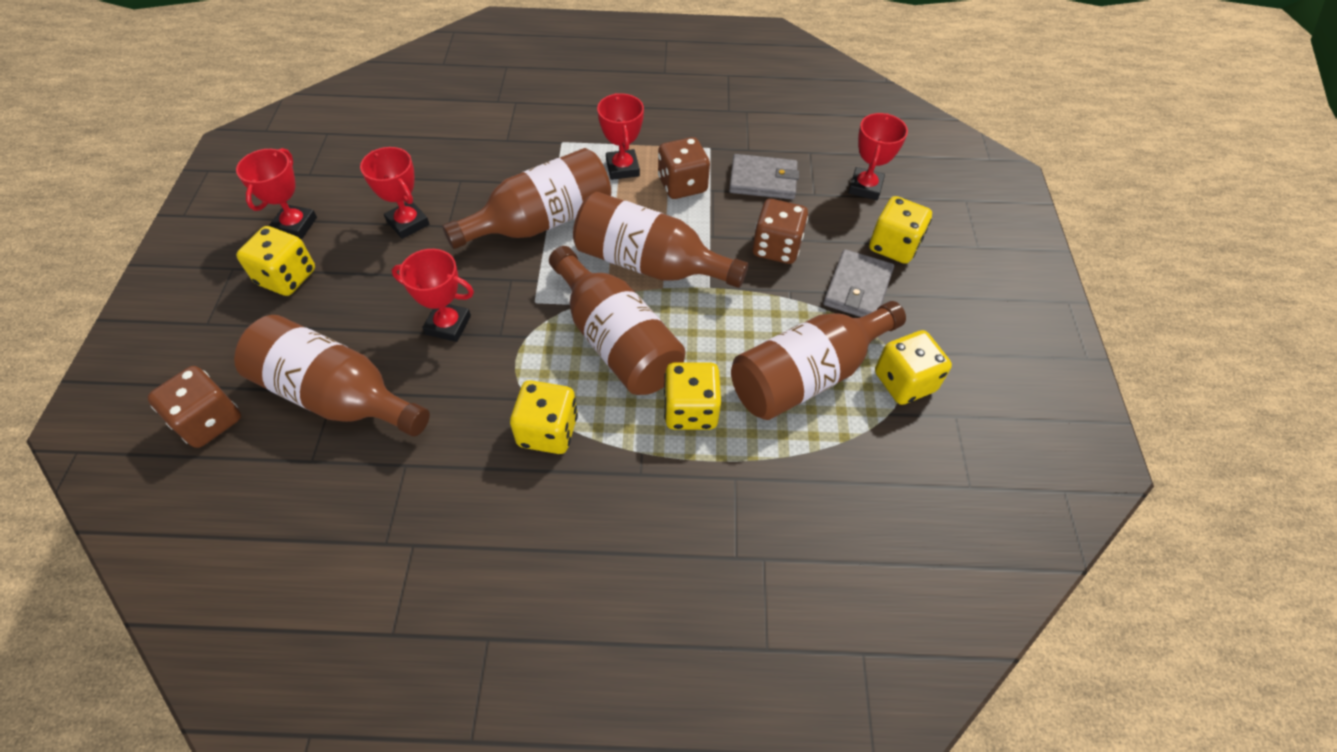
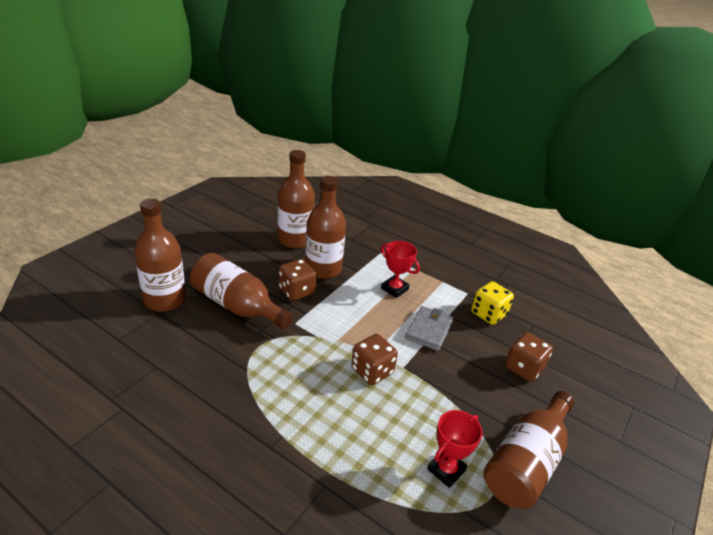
grey wallet: [729,154,799,200] [823,249,894,317] = 2 -> [405,306,454,351] = 1
red trophy: [236,148,317,239] [360,147,429,239] [392,249,474,342] [597,93,644,180] [848,113,908,200] = 5 -> [381,241,420,298] [427,410,483,488] = 2
yellow dice: [236,226,315,296] [510,380,578,454] [664,362,721,430] [869,196,932,264] [875,330,952,405] = 5 -> [471,281,514,325] = 1

